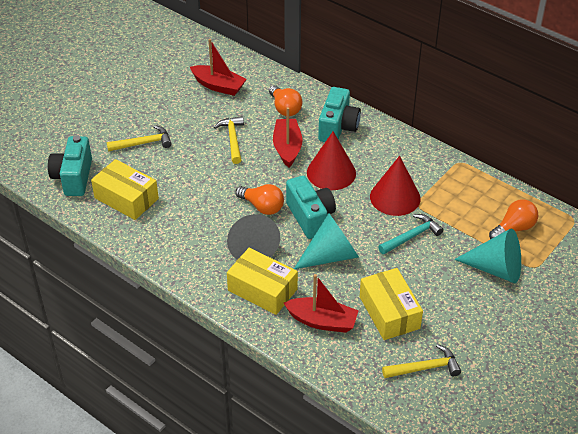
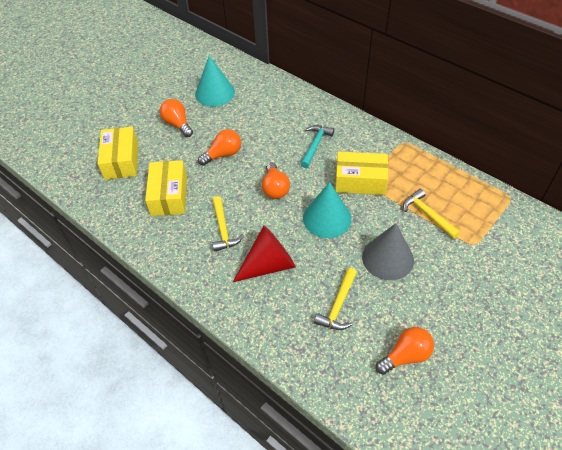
orange light bulb: [235,184,284,215] [269,85,302,116] [489,199,538,239] = 3 -> [160,99,193,137] [198,129,241,166] [262,162,290,199] [376,327,434,375] = 4
red boat: [190,39,247,96] [273,107,303,168] [284,274,358,333] = 3 -> none = 0
red cone: [307,131,356,190] [370,156,421,216] = 2 -> [233,225,296,282] = 1
turquoise camera: [48,136,92,196] [286,176,336,239] [318,87,361,142] = 3 -> none = 0

